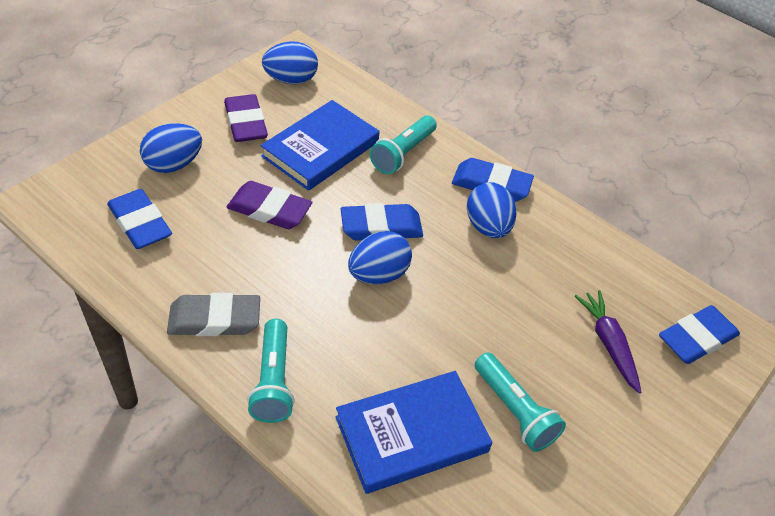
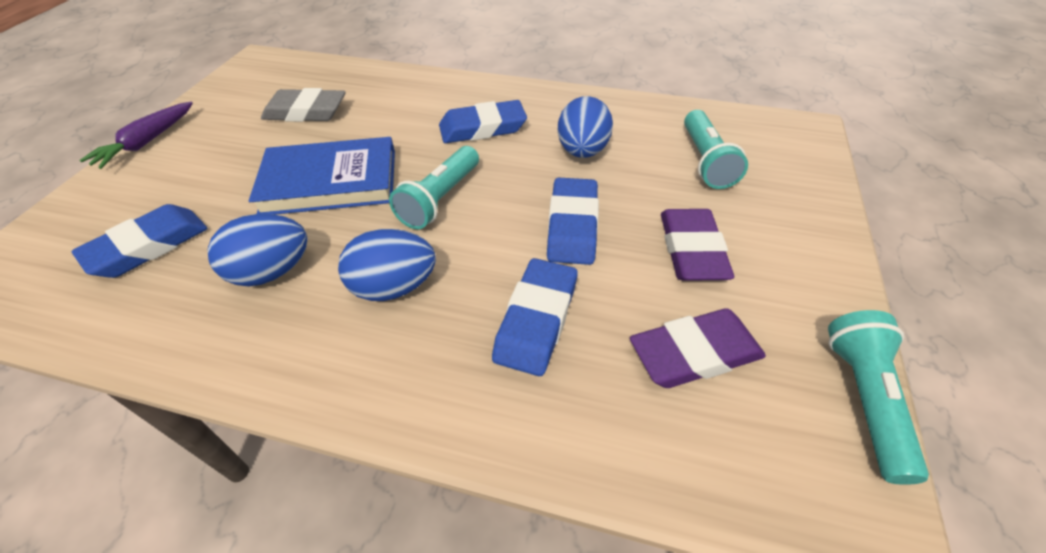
blue book: [261,100,379,191] [336,371,492,494] = 2 -> [249,137,395,215] = 1
blue egg: [140,123,202,173] [262,41,318,84] [348,231,412,284] [467,182,517,238] = 4 -> [208,214,308,286] [338,229,436,301] [558,96,613,158] = 3

